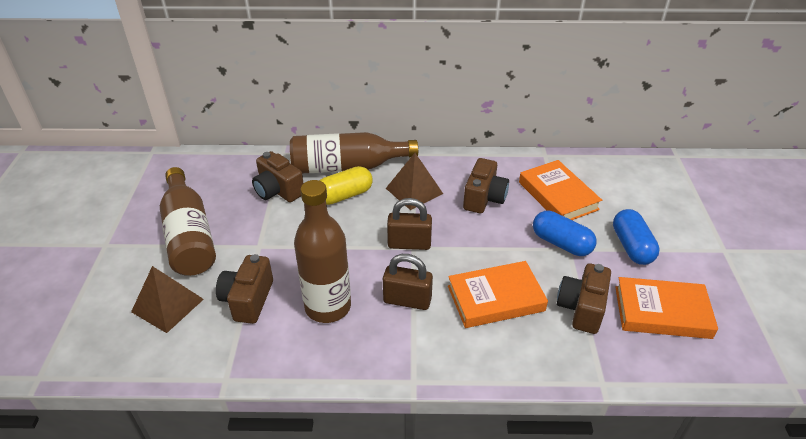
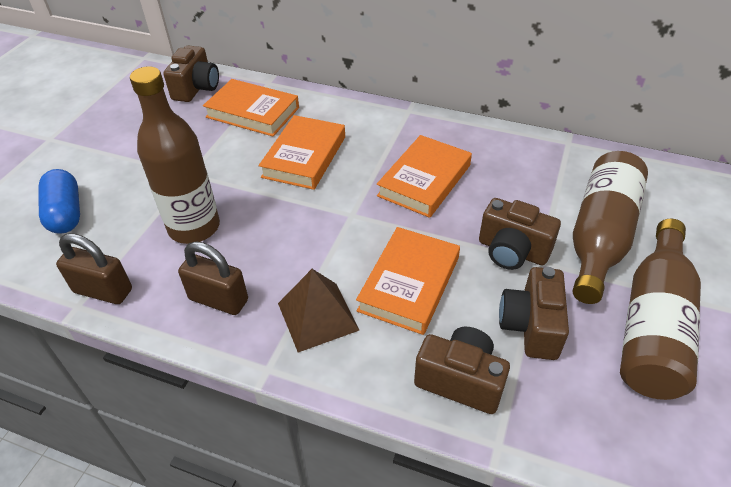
blue capsule: [533,210,596,256] [613,209,660,265] = 2 -> [38,169,80,234] = 1
brown pyramid: [131,266,204,333] [386,153,443,210] = 2 -> [278,269,359,353] = 1
orange book: [448,261,548,328] [519,160,602,220] [615,277,718,339] = 3 -> [203,79,299,136] [259,115,345,190] [356,227,460,335] [377,135,472,218] = 4
yellow capsule: [319,166,373,205] = 1 -> none = 0

